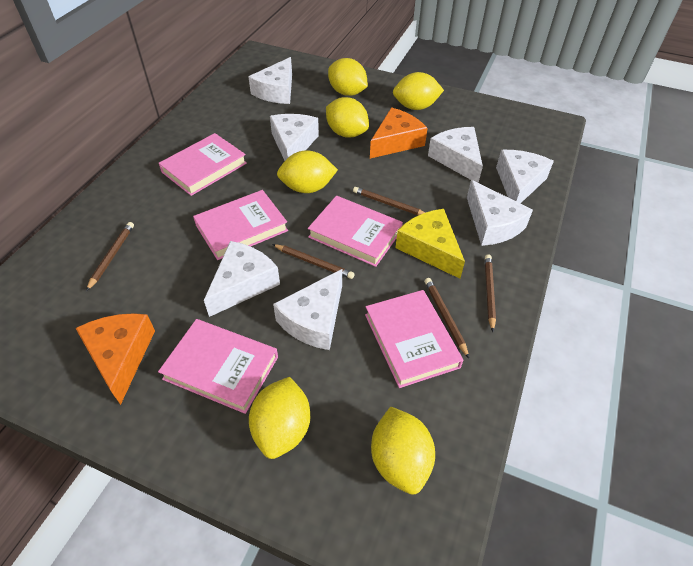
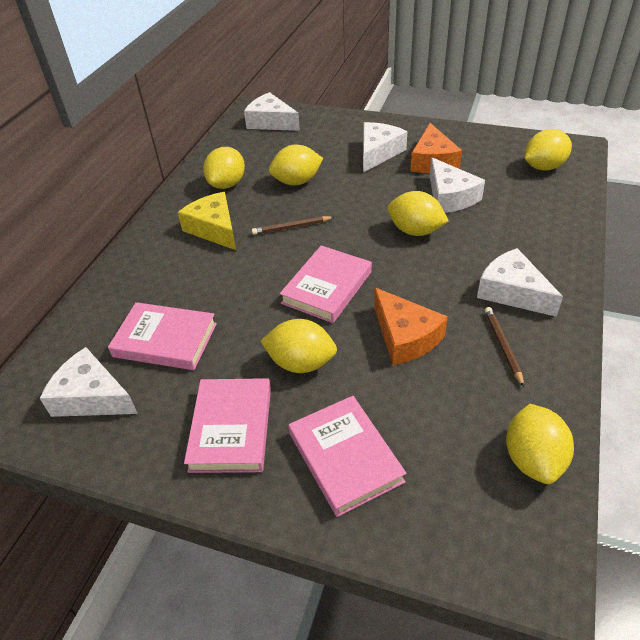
brown pencil: [86,222,134,291] [272,244,355,279] [353,187,425,215] [425,278,469,358] [485,254,496,332] = 5 -> [252,216,334,235] [485,307,524,387] = 2
pink book: [158,319,278,414] [159,133,247,196] [193,190,288,260] [308,196,403,267] [365,290,463,388] = 5 -> [108,302,217,370] [184,378,271,473] [280,245,372,323] [289,396,407,517] = 4
white cheese: [204,241,280,317] [248,57,292,104] [270,114,319,161] [273,269,342,350] [428,127,483,183] [467,180,533,246] [496,150,554,203] = 7 -> [40,347,138,417] [244,92,300,131] [363,122,407,172] [429,157,485,213] [477,248,563,317] = 5

